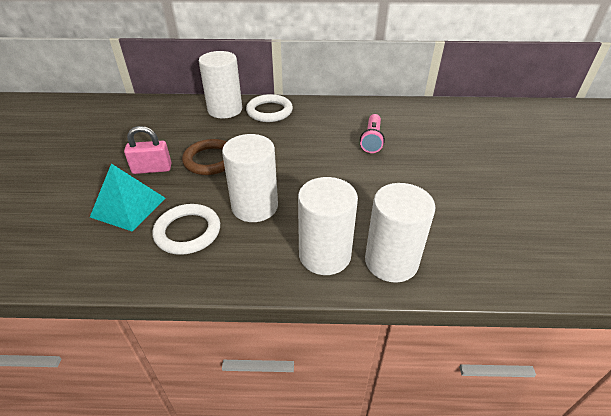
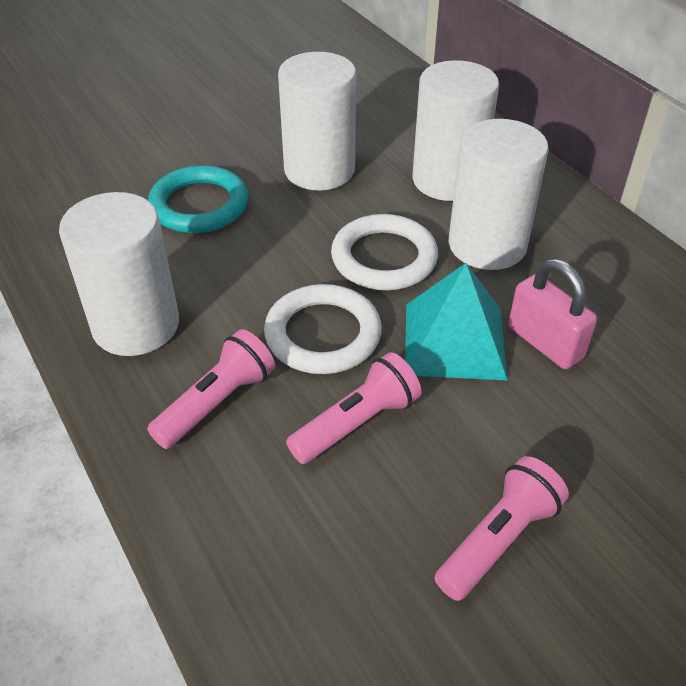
brown ring: [182,139,227,175] = 1 -> none = 0
pink flashlight: [360,114,385,153] = 1 -> [147,329,275,449] [286,352,422,464] [434,456,569,601] = 3
turquoise ring: none = 0 -> [148,165,248,233] = 1

